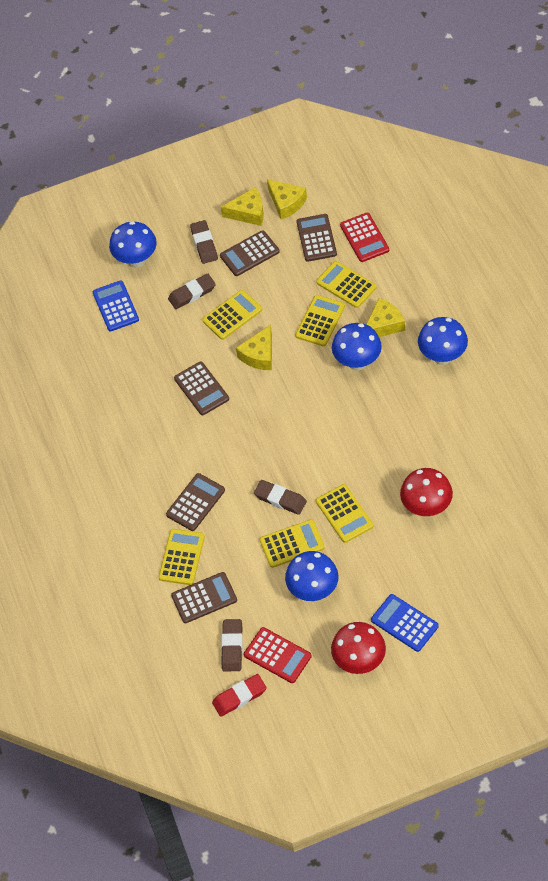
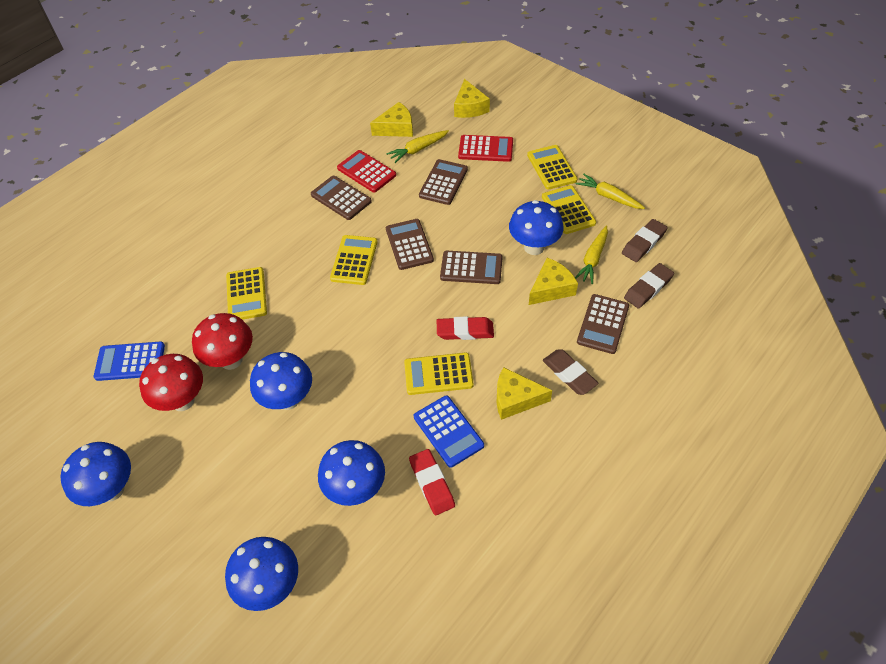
blue mushroom: [109,221,157,268] [285,551,339,601] [332,323,382,371] [418,317,468,365] = 4 -> [60,442,131,506] [225,537,298,611] [250,352,312,410] [318,440,385,506] [509,200,564,255] = 5
brown eraser: [168,274,216,309] [190,220,218,264] [221,619,243,672] [254,480,307,515] = 4 -> [543,349,598,395] [622,219,668,262] [624,263,674,309] = 3
red eraser: [212,674,267,717] = 1 -> [409,449,455,515] [437,316,494,340] = 2
yellow calculator: [158,529,205,585] [202,290,262,340] [260,519,325,568] [295,295,345,346] [316,261,376,308] [316,484,373,543] = 6 -> [226,267,267,320] [330,235,377,285] [404,352,474,395] [527,145,578,190] [542,185,596,234] = 5
yellow carrot: none = 0 -> [386,130,449,163] [575,174,645,209] [575,226,608,284] = 3

